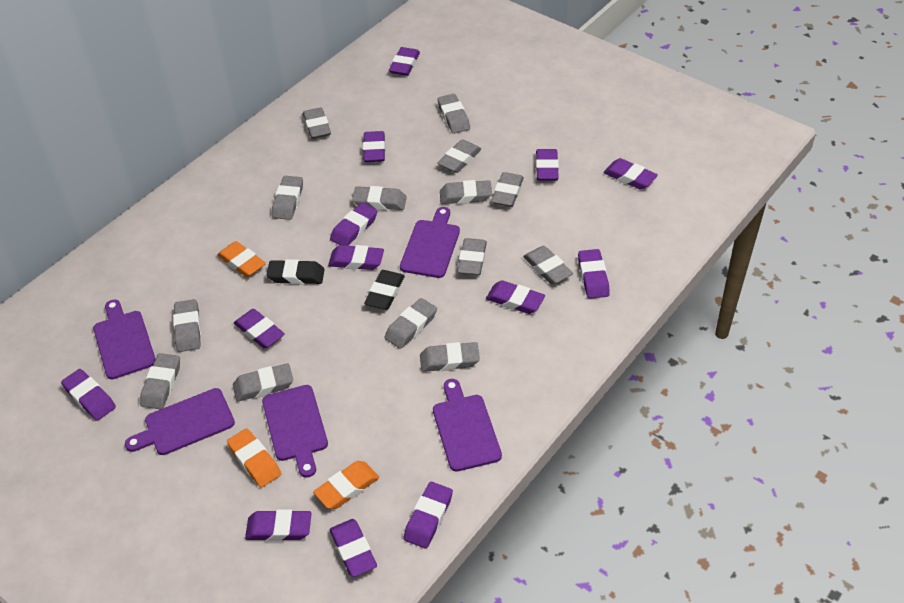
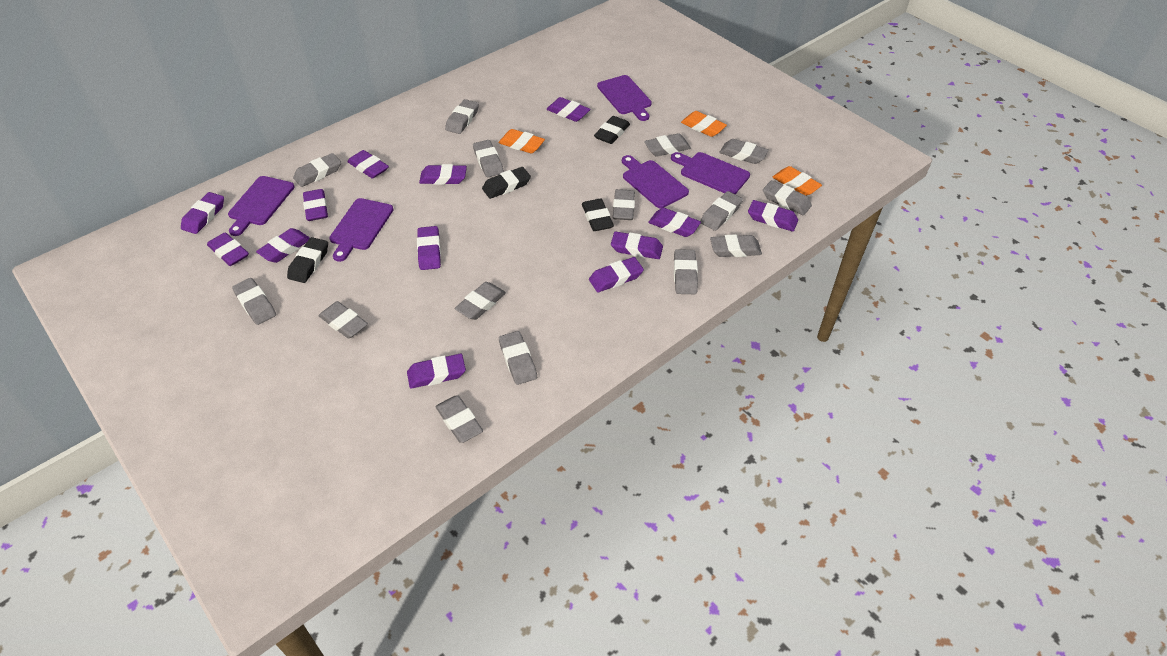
black eraser: [266,259,325,285] [364,270,405,310] = 2 -> [287,237,328,283] [482,167,531,199] [582,199,614,231] [594,116,630,144] = 4
grey eraser: [140,353,180,409] [173,299,201,352] [233,363,293,402] [272,176,303,220] [303,107,331,139] [352,186,407,210] [384,298,437,349] [420,342,480,372] [437,94,470,134] [437,139,481,173] [440,180,492,204] [457,238,487,275] [491,172,524,207] [523,246,573,284] = 14 -> [232,278,276,325] [293,153,341,187] [319,301,368,339] [436,395,483,443] [445,99,479,134] [455,282,506,320] [473,140,504,177] [499,331,537,385] [613,189,635,220] [644,133,691,157] [674,249,698,294] [700,191,743,231] [710,234,762,257] [719,139,769,164] [763,180,812,215] = 15

